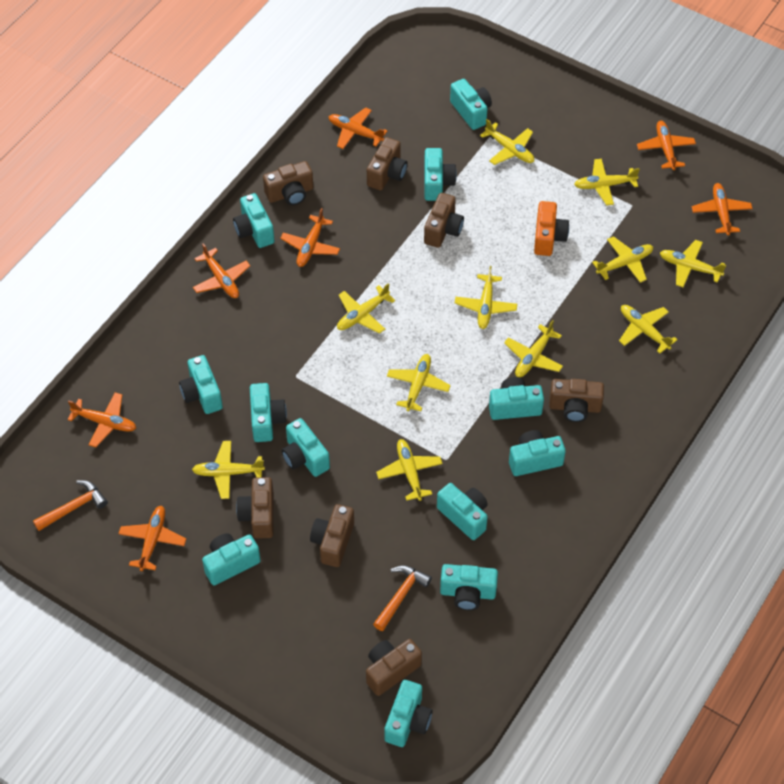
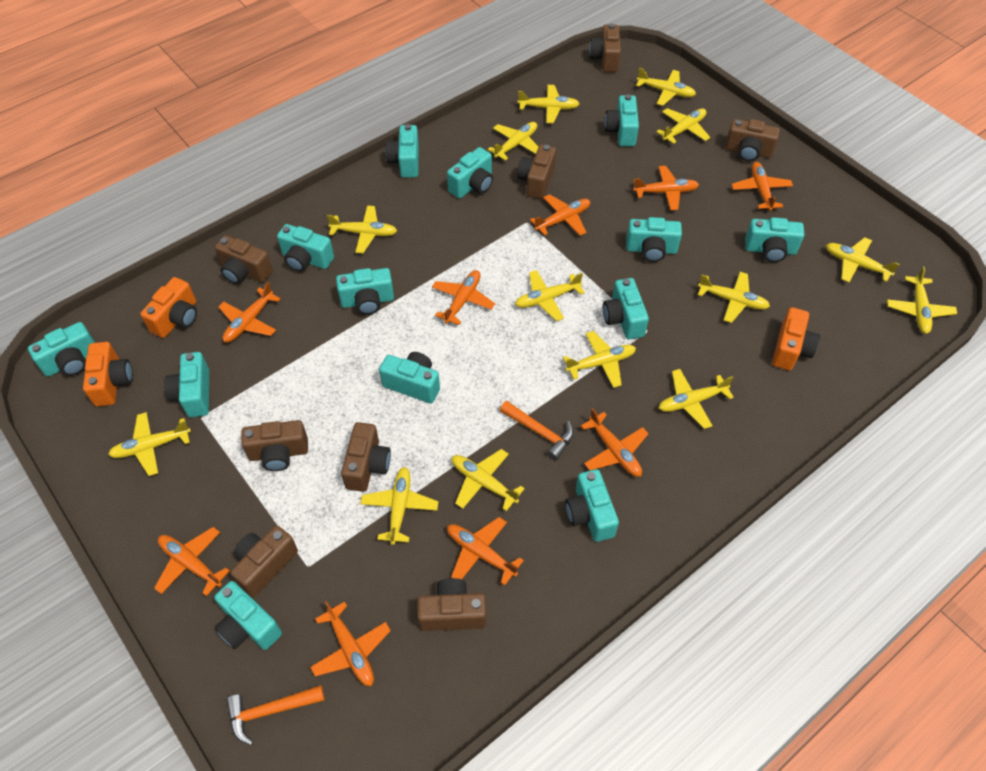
brown camera: [236,477,274,539] [263,161,313,205] [310,504,354,567] [366,639,422,696] [367,137,408,190] [424,193,464,248] [549,379,604,422] = 7 -> [215,235,273,284] [230,526,298,597] [241,420,308,471] [341,422,391,492] [417,578,486,631] [517,144,556,199] [589,23,621,72] [725,119,780,162] = 8
orange camera: [534,201,569,256] = 1 -> [83,342,133,407] [140,277,197,338] [772,307,820,370] = 3
orange plane: [68,393,136,447] [118,506,186,571] [193,243,250,298] [280,208,340,267] [329,107,387,149] [637,121,696,170] [692,183,753,235] = 7 -> [154,527,230,596] [218,282,280,343] [310,601,391,686] [432,270,495,325] [447,517,524,585] [530,194,590,236] [581,408,649,477] [633,166,699,211] [731,162,793,211] = 9
turquoise camera: [179,355,223,414] [202,533,261,585] [233,193,275,248] [250,383,287,442] [282,418,330,477] [384,680,433,747] [424,148,457,201] [437,483,488,540] [440,564,498,610] [450,79,492,130] [489,377,544,420] [509,430,566,476] = 12 -> [28,322,95,377] [164,352,209,417] [214,581,282,650] [277,224,334,272] [336,268,394,315] [379,352,440,403] [385,124,419,178] [447,147,493,198] [565,469,619,542] [603,278,649,339] [604,94,639,146] [626,217,682,262] [745,217,804,262] = 13
yellow plane: [192,441,265,499] [337,283,395,334] [376,439,443,501] [387,354,451,411] [455,266,517,329] [480,119,534,165] [504,320,563,377] [574,159,640,206] [592,236,653,283] [619,305,678,354] [660,240,726,287] = 11 -> [108,412,191,476] [327,206,397,253] [360,467,438,545] [452,449,525,511] [488,122,538,161] [515,270,585,321] [518,85,580,123] [563,331,636,388] [636,68,696,106] [657,108,710,144] [659,369,734,429] [698,272,770,323] [826,237,900,282] [887,267,957,334] = 14

